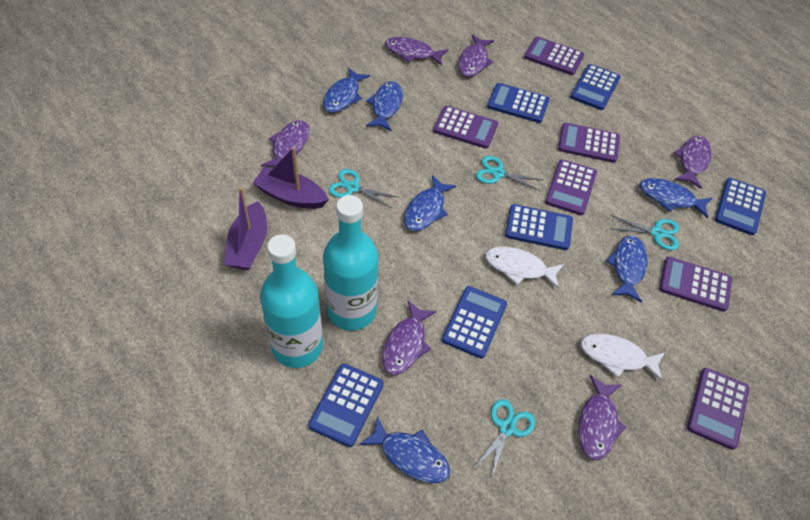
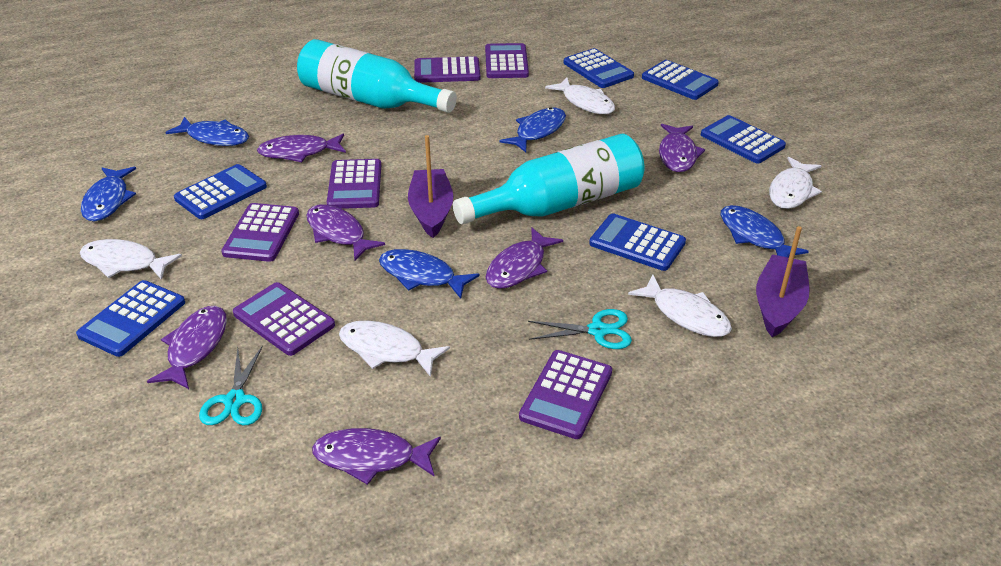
blue fish: [323,67,370,113] [359,416,450,483] [366,81,403,131] [404,175,456,231] [606,236,647,303] [639,178,712,218] = 6 -> [81,167,136,222] [165,117,249,146] [379,249,480,299] [499,107,566,152] [721,205,809,257] = 5
turquoise scissors: [329,169,397,208] [474,399,535,480] [476,156,543,191] [611,215,679,250] = 4 -> [199,345,263,425] [528,309,632,349] = 2
white fish: [485,246,564,288] [580,334,665,381] = 2 -> [80,239,182,280] [339,320,450,377] [545,77,615,114] [628,275,732,337] [769,157,822,209] = 5

